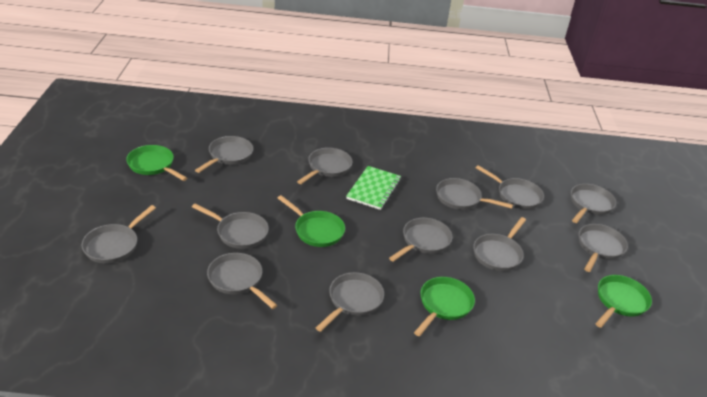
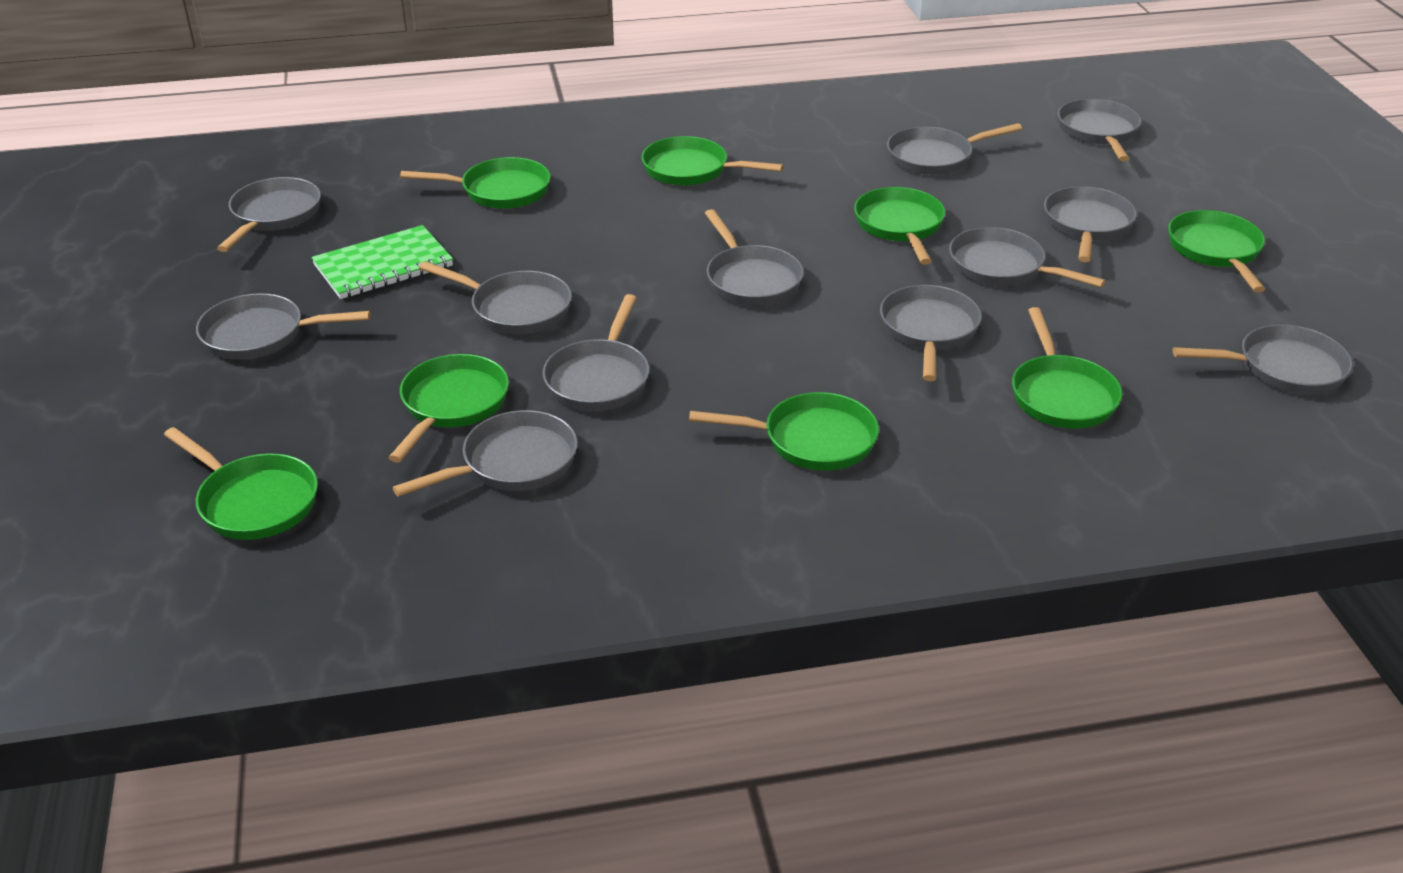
green pan: [126,145,187,181] [278,195,345,247] [414,277,475,336] [595,275,652,328] = 4 -> [164,427,318,540] [388,354,509,463] [400,157,550,209] [641,136,783,186] [689,392,879,470] [854,187,945,265] [1012,307,1122,429] [1168,210,1265,292] = 8

